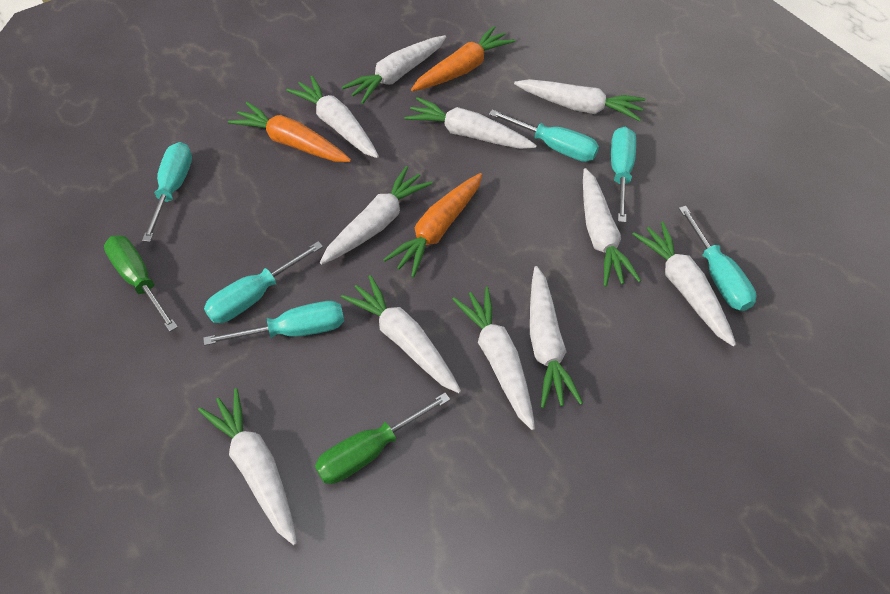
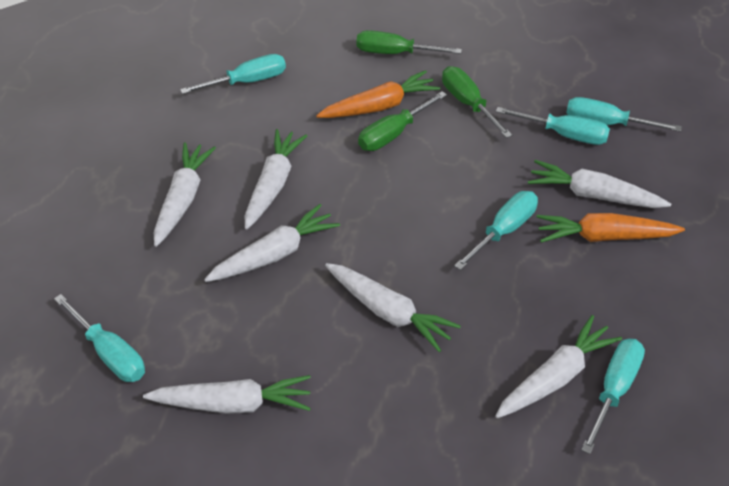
green screwdriver: [104,235,178,332] [315,393,450,484] = 2 -> [356,30,462,54] [358,91,447,151] [442,66,512,138] = 3
orange carrot: [228,102,351,162] [383,173,482,278] [411,26,515,91] = 3 -> [316,70,440,118] [537,213,685,243] = 2
white carrot: [198,388,297,545] [286,76,379,158] [320,166,433,265] [341,275,461,393] [342,35,446,104] [404,97,537,149] [452,287,535,430] [514,79,645,121] [530,266,583,408] [583,168,641,287] [632,221,736,347] = 11 -> [143,375,311,414] [154,143,216,247] [204,204,340,282] [245,129,307,230] [325,263,461,352] [495,315,622,418] [528,160,671,208] = 7

